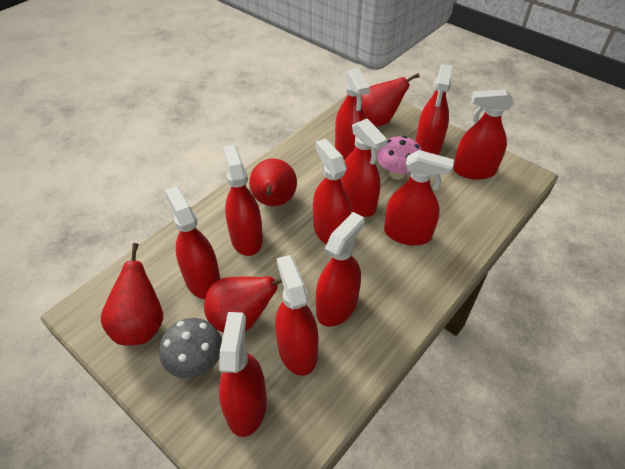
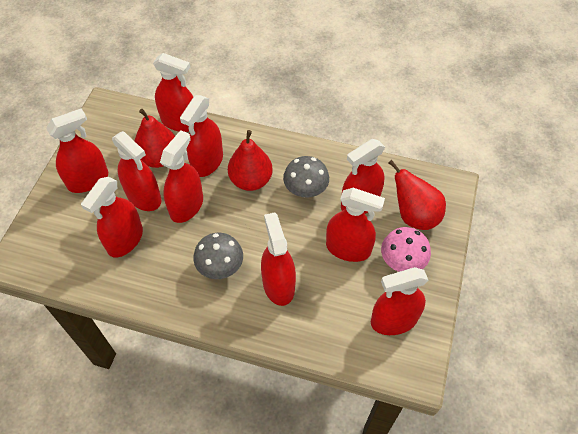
grey mushroom: [159,318,222,378] = 1 -> [193,233,243,279] [283,156,329,198] = 2
red pear: [101,243,163,346] [204,276,282,333] [249,159,297,206] [361,73,420,127] = 4 -> [135,109,175,168] [228,130,273,191] [388,160,446,230] = 3
red spray bottle: [165,186,220,299] [219,312,267,437] [223,144,263,256] [275,255,319,376] [313,138,351,244] [316,212,364,327] [335,68,370,160] [341,118,388,217] [384,150,454,246] [416,64,452,155] [453,89,514,180] = 11 -> [46,108,108,193] [81,177,143,258] [112,131,161,211] [153,53,193,132] [160,130,203,223] [180,95,223,177] [261,212,296,306] [326,188,385,262] [341,139,385,214] [371,267,428,335] = 10

